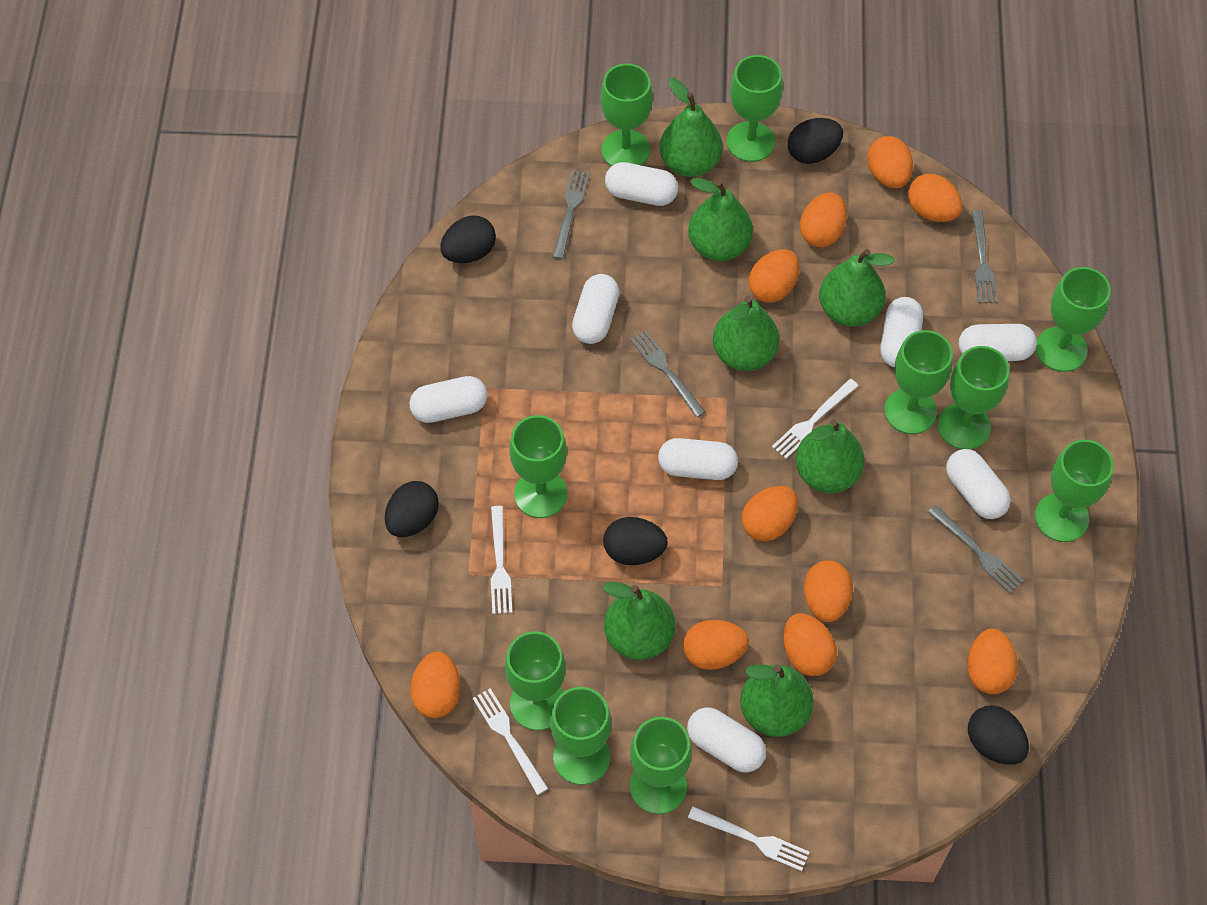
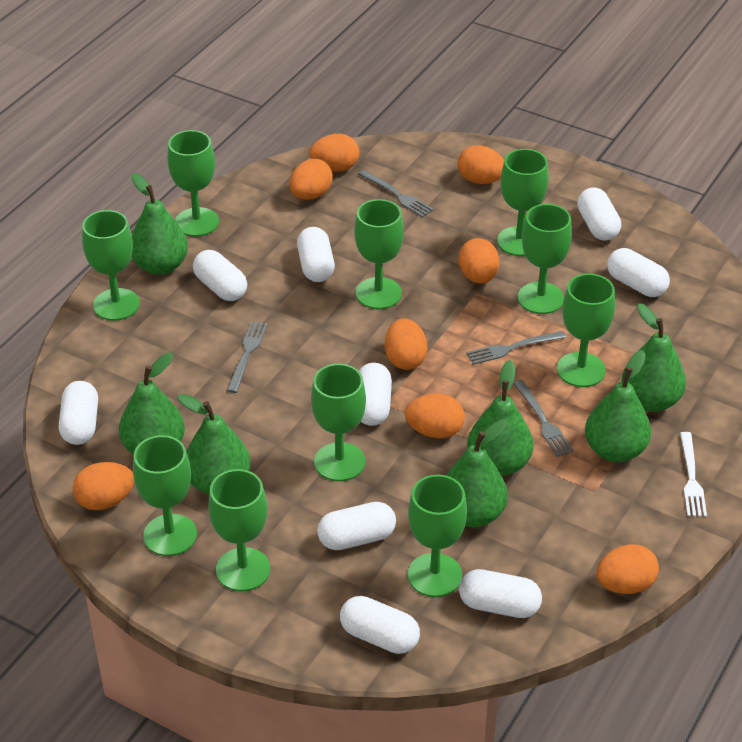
black egg: [385,481,439,537] [440,215,496,263] [603,517,668,565] [788,118,843,164] [968,705,1029,765] = 5 -> none = 0
orange egg: [410,652,461,718] [683,620,749,670] [742,486,798,541] [748,249,799,302] [783,613,837,676] [800,193,847,247] [804,560,853,622] [867,136,913,188] [908,174,962,222] [967,629,1018,694] = 10 -> [73,462,134,510] [290,159,333,200] [310,134,359,172] [385,318,428,370] [405,394,464,438] [458,145,504,184] [458,238,499,283] [596,544,659,594] = 8
white capsule: [409,376,487,423] [572,274,619,344] [605,162,678,206] [658,438,738,480] [687,707,766,773] [880,297,923,367] [946,449,1011,519] [959,324,1037,361] = 8 -> [59,381,98,445] [193,250,247,301] [297,227,335,282] [317,502,396,550] [340,596,420,654] [359,363,392,426] [459,569,542,618] [577,187,621,241] [607,248,670,297] = 9
white fork: [473,688,548,795] [491,506,512,614] [688,807,809,871] [772,379,858,459] = 4 -> [680,432,707,517] = 1

